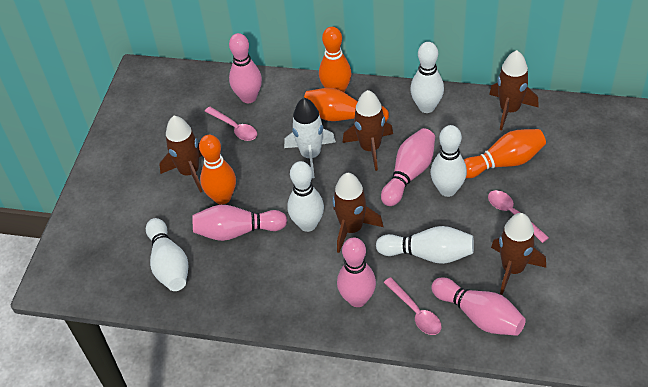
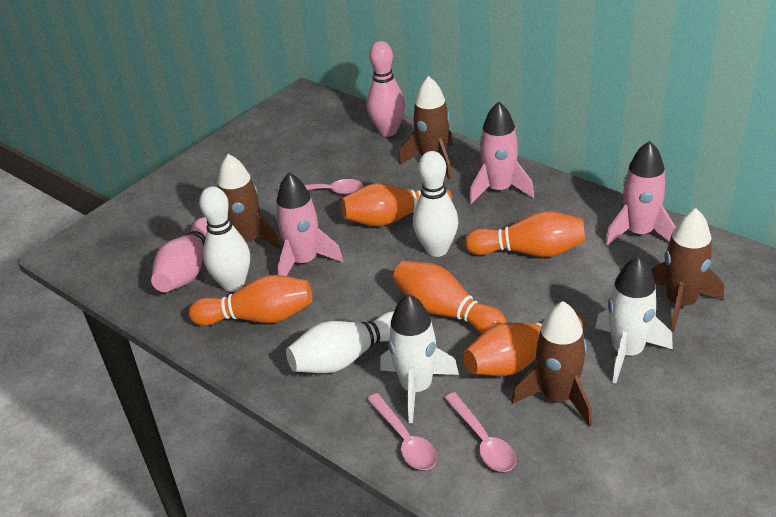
brown rocket: [159,116,203,193] [333,173,383,253] [342,90,393,171] [489,50,539,131] [491,213,546,295] = 5 -> [218,154,282,250] [399,76,453,180] [512,301,592,427] [651,208,724,333] = 4
orange bowling pin: [199,135,236,205] [304,88,389,122] [319,27,351,92] [464,129,546,178] = 4 -> [189,275,312,326] [341,183,452,226] [393,261,507,334] [463,317,583,376] [465,211,586,257] = 5
pink bowling pin: [192,205,287,241] [229,33,262,103] [337,238,376,307] [381,128,435,206] [431,277,526,336] = 5 -> [151,217,207,292] [367,41,405,137] = 2
pink rocket: none = 0 -> [275,172,343,276] [469,101,534,204] [605,141,675,246] = 3
white bowling pin: [146,218,188,291] [287,161,324,232] [376,226,474,264] [410,42,444,113] [431,125,467,197] = 5 -> [199,186,250,292] [286,311,394,373] [413,151,459,257] = 3
white rocket: [284,98,336,178] = 1 -> [380,294,459,424] [595,256,673,384] = 2

